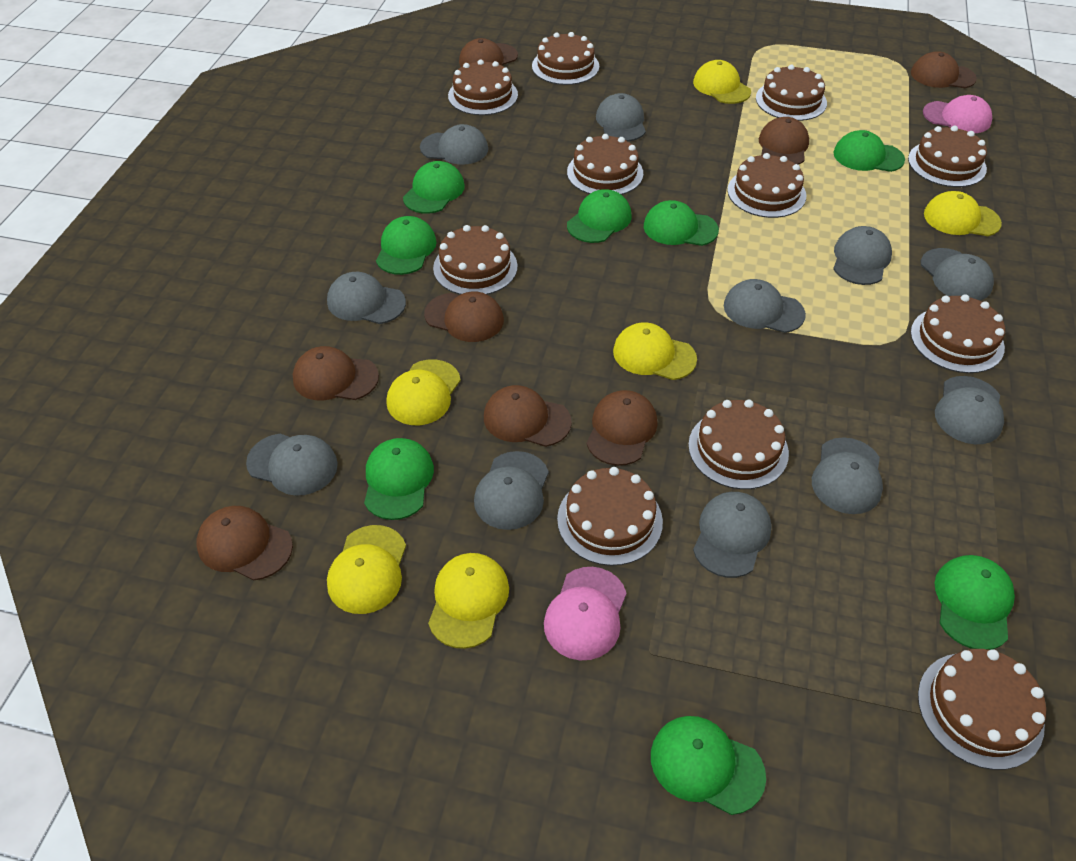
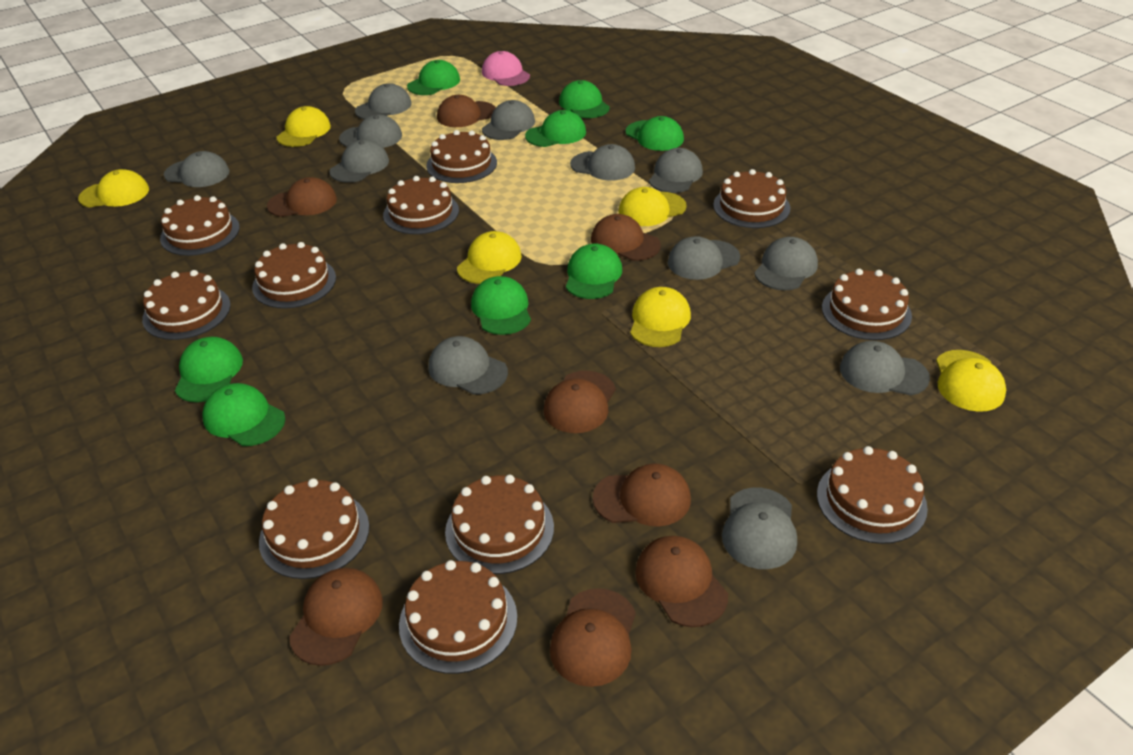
grey cap: [246,434,338,496] [327,272,406,324] [420,124,488,165] [474,451,549,530] [596,93,646,141] [693,492,772,578] [724,279,806,333] [812,437,883,514] [833,226,892,285] [921,248,994,301] [935,376,1004,444] = 11 -> [164,151,229,187] [330,139,389,183] [339,115,402,148] [355,83,411,119] [428,336,508,395] [482,100,535,140] [570,144,635,181] [649,148,703,193] [668,236,740,280] [722,487,797,569] [754,237,818,290] [840,341,930,395] = 12
pink cap: [544,567,626,660] [923,95,992,133] = 2 -> [482,51,530,86] = 1

